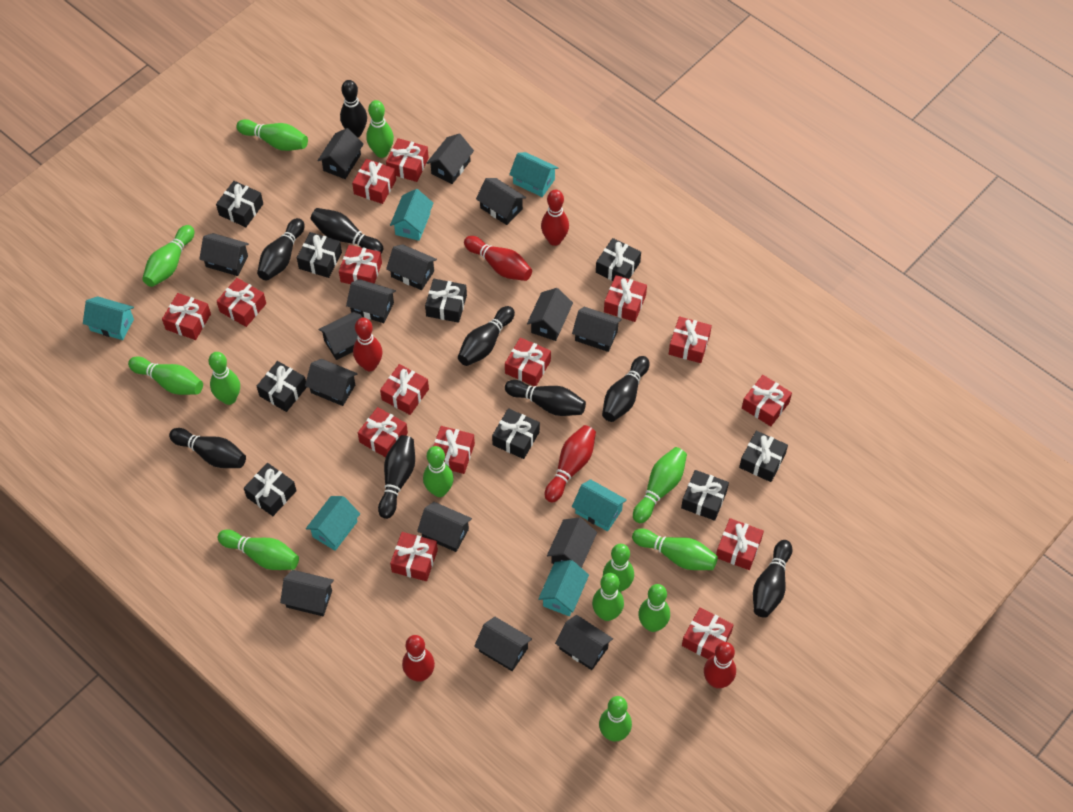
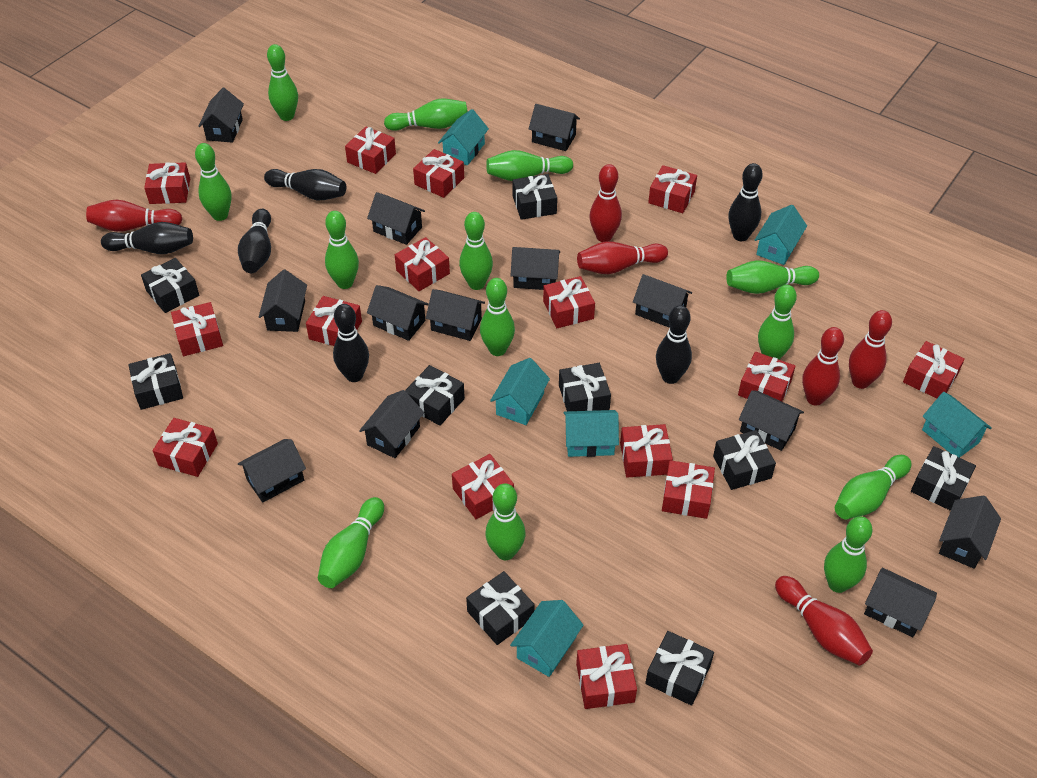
black bowling pin: [169,428,246,468] [257,218,305,281] [310,208,384,253] [340,80,367,137] [378,435,415,519] [458,306,515,366] [505,380,586,416] [602,356,650,422] [753,540,792,618] = 9 -> [101,222,193,254] [238,209,271,273] [264,169,346,200] [333,304,369,382] [656,305,692,384] [728,163,763,241] = 6
black house: [199,233,249,276] [280,570,334,616] [305,359,358,406] [317,128,364,179] [318,312,362,360] [346,279,396,323] [386,244,437,290] [417,502,472,552] [427,133,474,184] [474,617,532,671] [476,178,526,225] [527,288,573,341] [547,518,597,568] [555,615,613,670] [572,307,622,352] = 15 -> [198,88,244,143] [238,439,306,503] [259,270,307,332] [359,390,424,458] [367,192,425,245] [367,285,429,341] [426,289,485,341] [511,247,560,290] [529,104,580,151] [633,274,692,328] [739,390,804,451] [864,568,937,637] [939,495,1001,569] = 13

